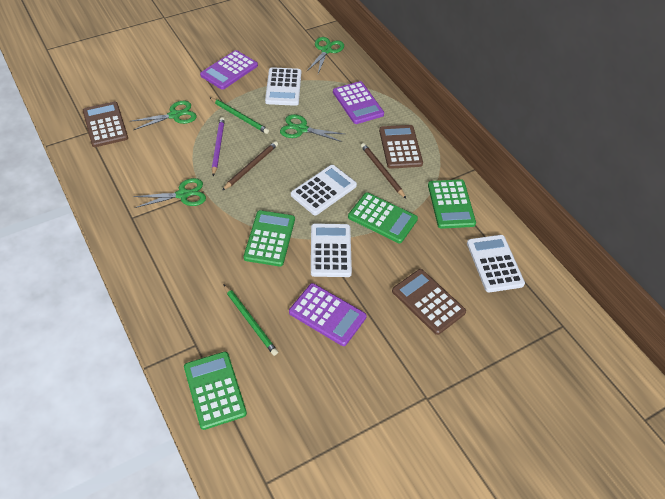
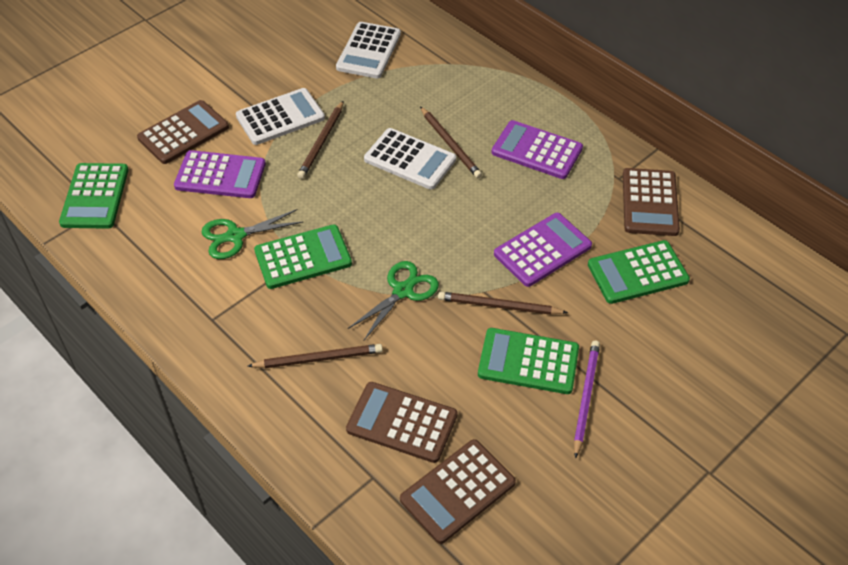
brown calculator: [83,102,128,147] [379,125,423,169] [392,269,466,335] = 3 -> [137,100,229,164] [346,382,458,463] [400,439,516,544] [623,168,680,236] = 4
brown pencil: [222,141,278,190] [361,143,406,198] = 2 -> [248,344,383,368] [297,101,344,179] [420,106,482,178] [438,291,568,315] = 4
green pencil: [210,98,269,134] [223,284,278,356] = 2 -> none = 0
green scissors: [130,101,197,130] [133,178,206,208] [280,114,344,142] [307,37,344,74] = 4 -> [201,209,303,259] [348,261,439,340] = 2
white calculator: [265,67,301,106] [291,165,357,215] [311,224,352,277] [467,235,525,293] = 4 -> [236,88,325,145] [336,22,401,79] [364,128,456,190] = 3

